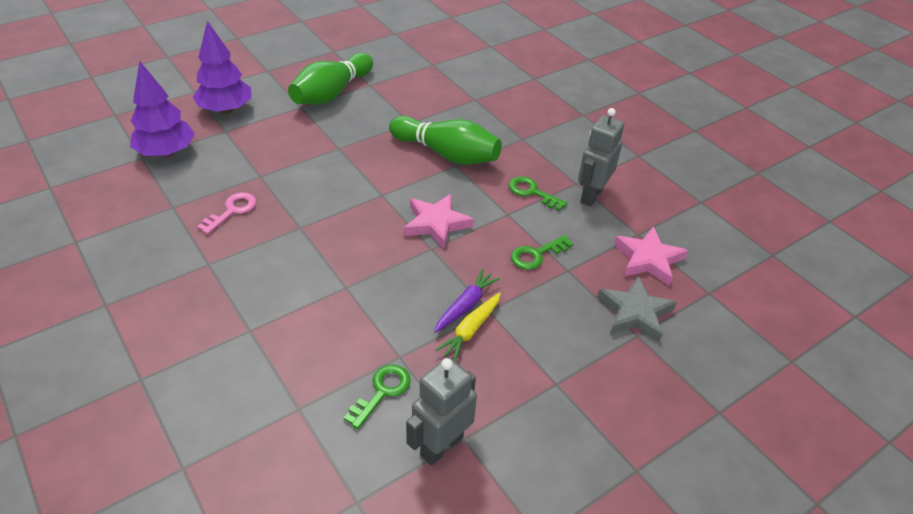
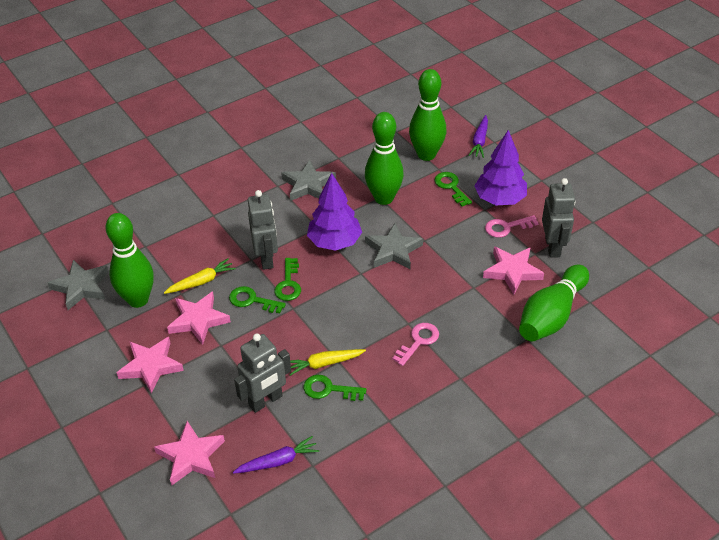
green bowling pin: [288,53,373,104] [389,116,502,165] = 2 -> [105,213,154,308] [365,112,404,205] [409,69,446,161] [519,264,589,341] = 4
green key: [344,364,411,429] [509,176,567,211] [511,235,573,270] = 3 -> [229,286,286,314] [274,258,301,301] [304,375,367,401] [434,172,472,207] = 4
grey robot: [406,357,477,466] [578,108,624,206] = 2 -> [234,333,291,413] [248,190,278,270] [542,178,575,258] = 3
grey star: [597,276,677,343] = 1 -> [48,260,109,310] [281,160,336,201] [365,223,423,269] = 3
pink key: [197,192,256,234] = 1 -> [392,323,439,366] [485,215,539,238] = 2
pink star: [404,194,474,249] [614,226,688,286] = 2 -> [117,337,184,394] [154,421,225,485] [167,291,231,345] [483,246,544,294] = 4
purple carrot: [434,269,500,333] = 1 -> [233,436,319,474] [469,115,488,158] = 2
yellow carrot: [435,292,501,361] = 1 -> [164,258,236,294] [290,349,366,376] = 2

